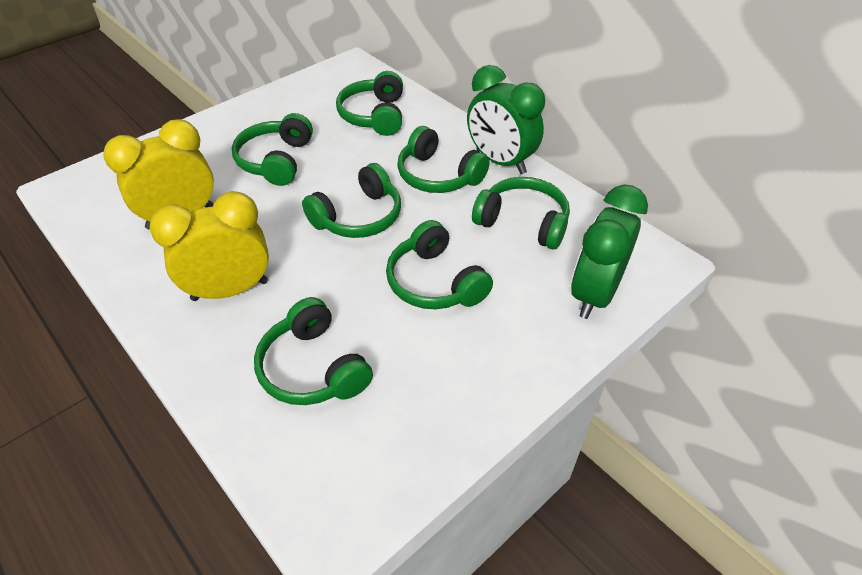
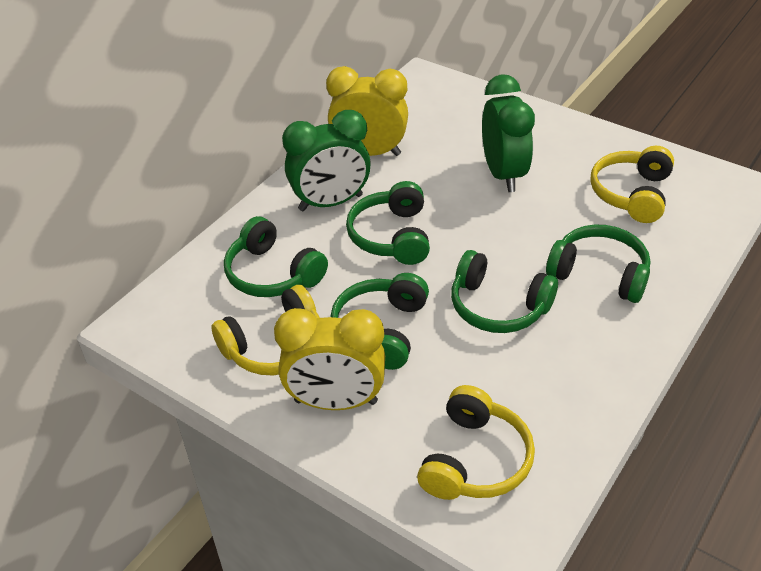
green headphones: [232,113,313,186] [254,297,373,405] [302,163,401,238] [336,71,403,136] [386,220,493,309] [397,126,490,193] [472,177,570,250] = 7 -> [224,216,328,297] [331,273,429,370] [346,181,430,265] [451,250,558,333] [546,225,650,303] = 5
yellow headphones: none = 0 -> [212,285,320,375] [417,385,535,500] [590,146,674,223] = 3

